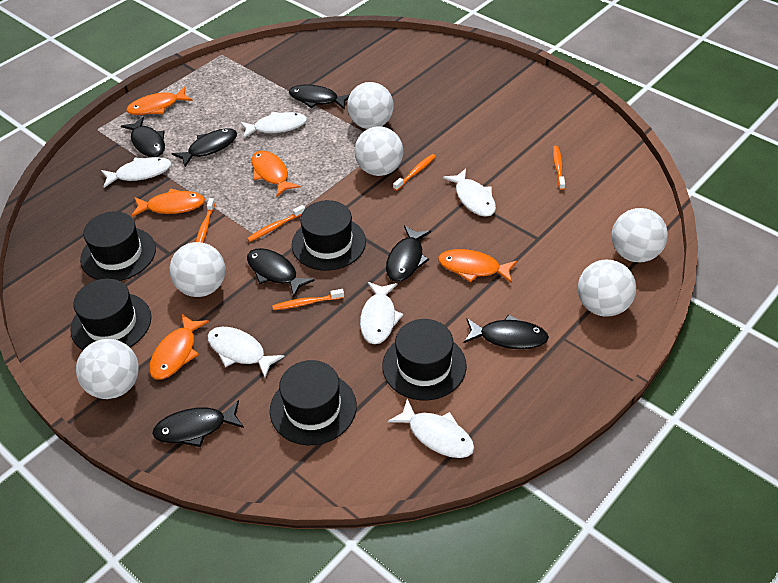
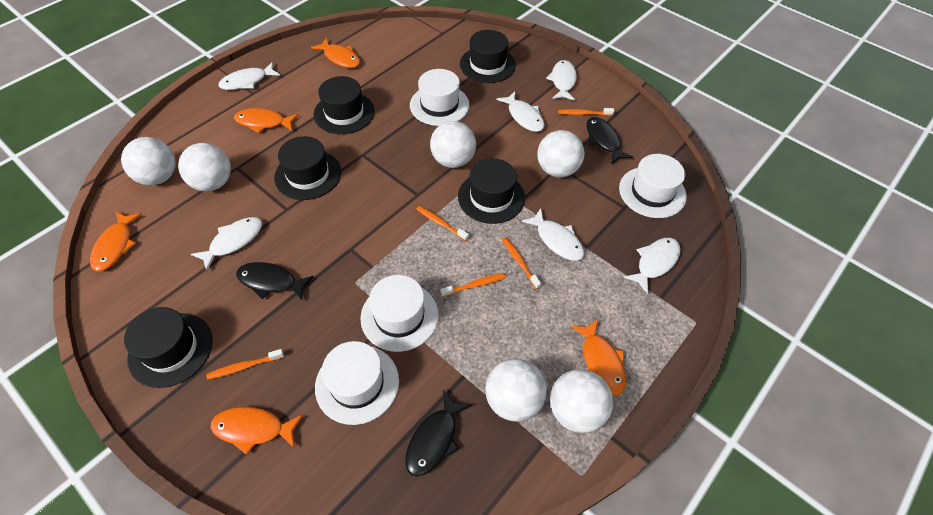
black fish: [121,117,165,157] [152,400,244,447] [172,128,237,167] [247,248,315,297] [289,85,350,110] [386,225,431,282] [464,314,549,349] = 7 -> [236,262,314,300] [405,390,471,477] [586,117,633,164] = 3
white hat: none = 0 -> [315,341,399,425] [360,275,439,352] [410,69,469,126] [619,154,687,218] = 4

